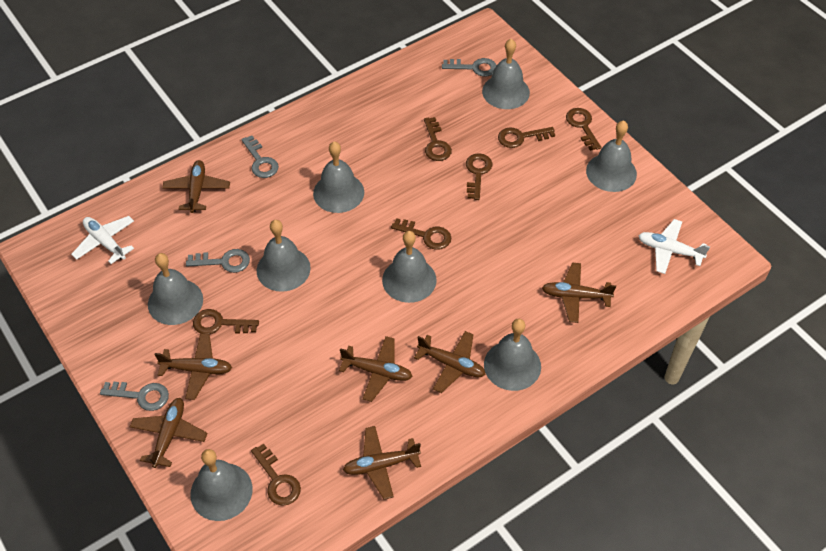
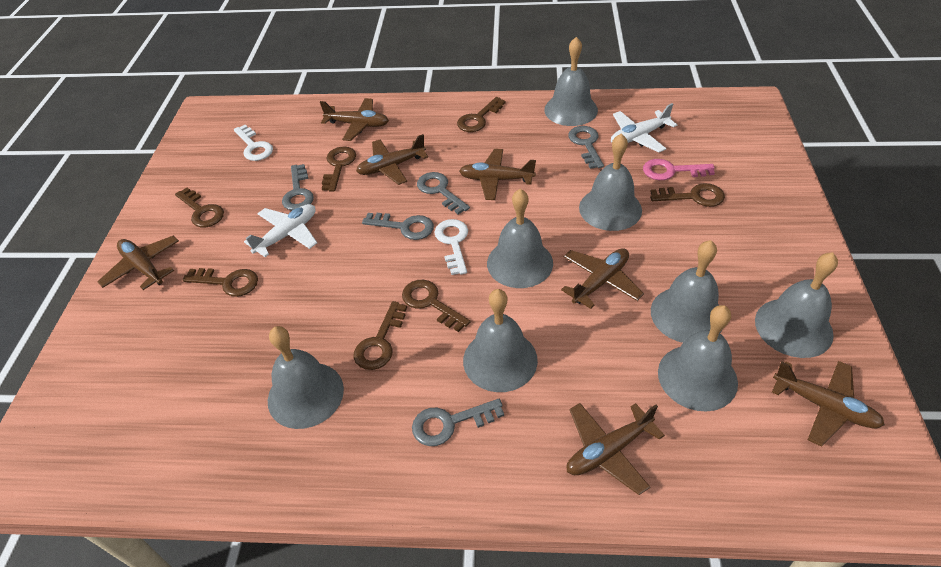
grey key: [100,381,169,411] [186,249,250,273] [241,135,279,178] [442,58,497,77] = 4 -> [282,164,314,210] [362,213,434,240] [412,399,504,446] [417,172,470,214] [568,126,604,169] = 5
pink key: none = 0 -> [643,159,715,180] = 1
white key: none = 0 -> [234,125,273,161] [434,219,468,275] = 2

